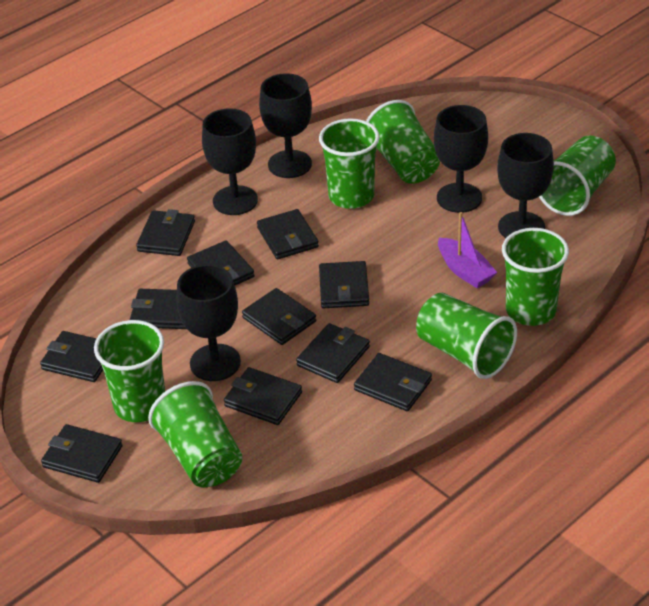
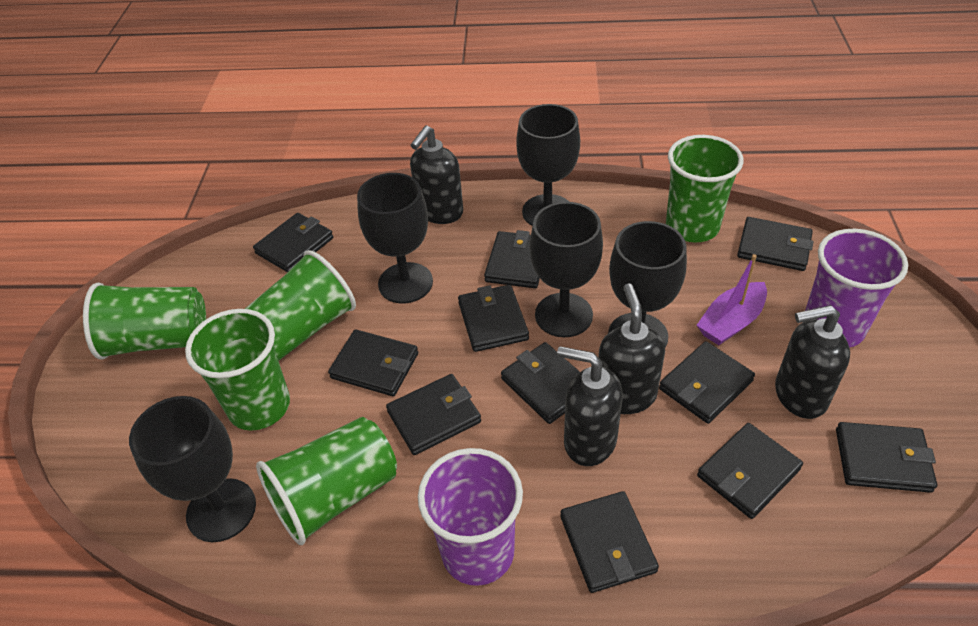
black soap dispenser: none = 0 -> [410,126,463,224] [557,346,623,466] [598,283,665,414] [775,305,850,419] = 4
green cup: [94,320,165,422] [148,381,242,487] [319,118,380,209] [366,100,440,184] [416,293,517,379] [502,228,569,326] [539,135,616,216] = 7 -> [83,283,206,359] [185,309,290,431] [245,250,356,361] [256,417,397,545] [666,135,743,242] = 5
purple cup: none = 0 -> [418,448,523,586] [805,229,908,348] = 2

